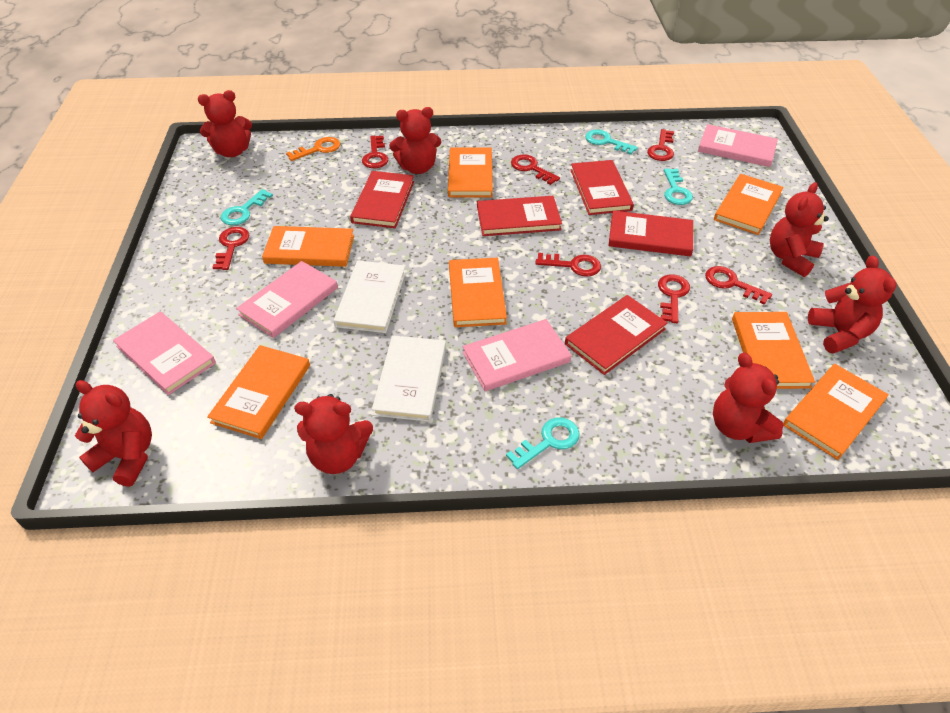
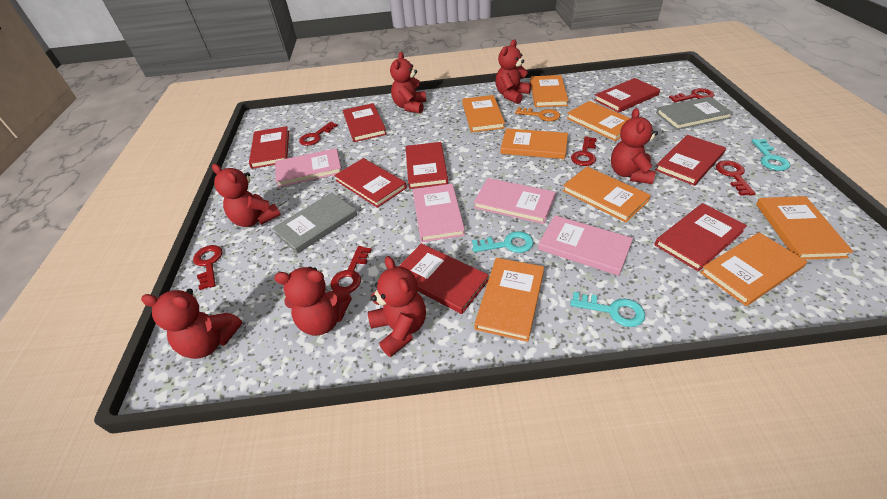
grey book: none = 0 -> [272,193,357,254] [656,97,733,130] = 2
orange book: [207,345,310,439] [262,226,354,267] [448,147,493,197] [449,258,507,327] [714,174,784,235] [732,312,815,389] [783,364,889,460] = 7 -> [462,95,505,132] [475,258,544,342] [500,128,568,159] [530,75,569,107] [562,167,651,222] [566,101,631,141] [700,232,807,306] [756,196,853,260] = 8
red book: [350,171,414,228] [477,196,562,236] [565,295,667,375] [571,160,634,215] [608,211,693,257] = 5 -> [249,126,289,169] [334,158,407,208] [343,103,387,142] [399,243,489,314] [406,142,448,189] [594,78,660,113] [655,135,726,186] [655,203,747,272] = 8
red key: [213,227,249,270] [362,136,388,168] [511,155,560,185] [535,253,601,277] [647,129,674,161] [658,274,690,323] [705,266,772,305] = 7 -> [193,245,222,290] [299,122,338,146] [331,246,372,293] [571,136,597,166] [669,88,714,102] [716,160,756,196] = 6
turquoise key: [221,189,273,225] [506,418,580,469] [585,129,638,155] [664,168,693,205] = 4 -> [472,231,533,253] [570,292,645,327] [752,139,790,171] = 3
white book: [333,261,406,333] [372,335,446,422] = 2 -> none = 0

